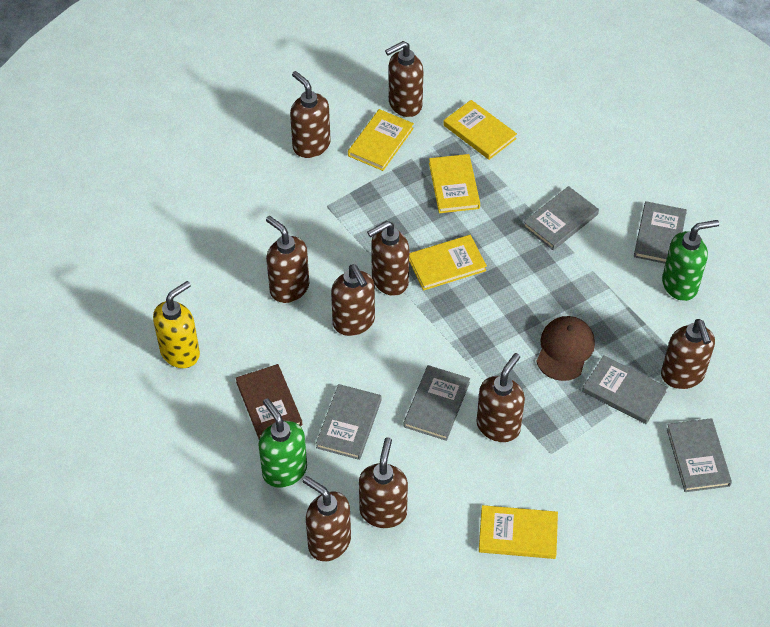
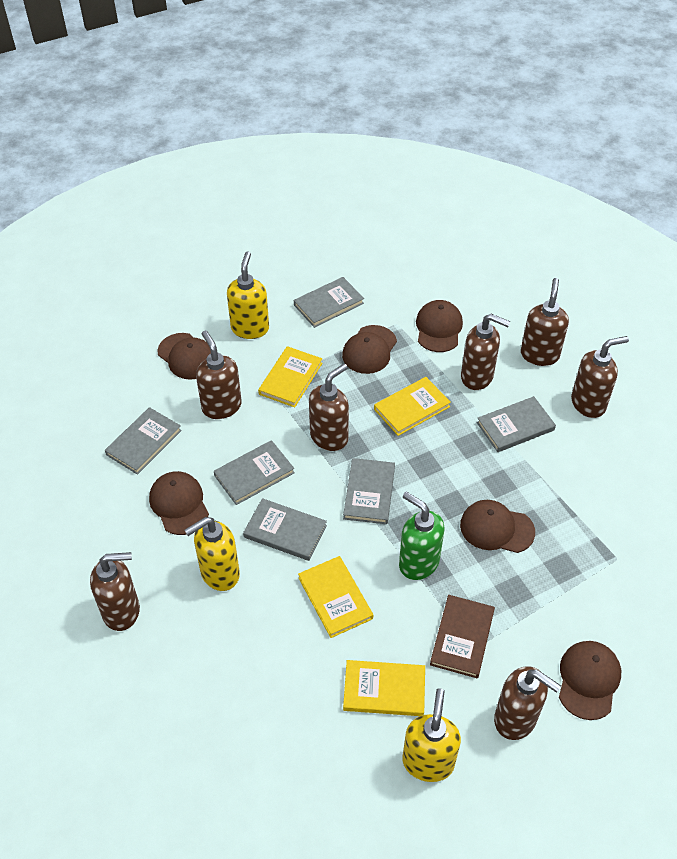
brown cap: [536,316,595,381] = 1 -> [149,471,209,535] [158,333,211,380] [342,325,397,374] [416,300,463,352] [460,500,535,553] [559,641,621,720] = 6
brown soap dispenser: [266,216,309,303] [290,71,330,158] [303,476,351,561] [331,264,375,336] [359,437,408,528] [367,221,409,296] [385,41,423,117] [476,353,525,442] [661,319,715,389] = 9 -> [90,552,140,631] [196,331,242,419] [309,364,349,451] [461,314,511,390] [494,666,561,740] [521,278,569,366] [571,336,629,418] = 7
green soap dispenser: [258,398,307,488] [662,220,719,301] = 2 -> [399,492,444,580] = 1
yellow book: [348,109,414,171] [409,235,487,291] [429,154,480,213] [443,100,517,160] [479,505,558,559] = 5 -> [258,346,322,408] [298,556,373,638] [343,660,425,716] [374,377,451,436] = 4
yellow soap dispenser: [153,281,200,368] = 1 -> [185,517,240,591] [227,251,269,339] [403,688,461,782] = 3

